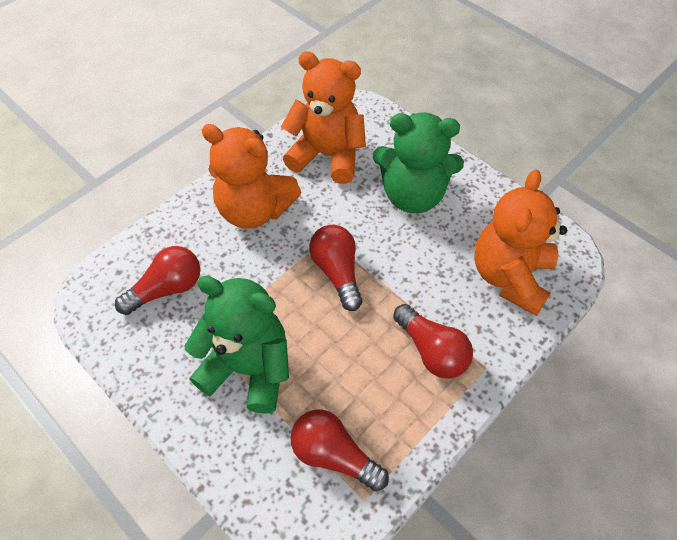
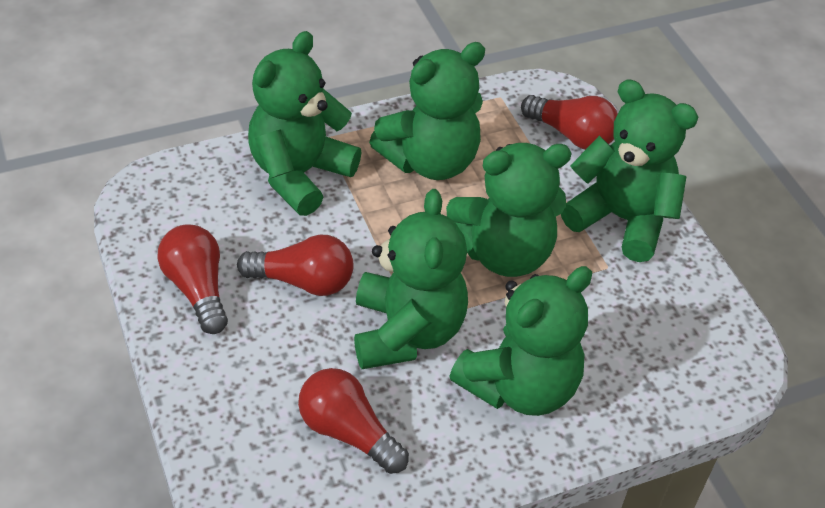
green teddy bear: [185,276,289,414] [373,113,464,213] = 2 -> [248,31,361,216] [354,189,468,369] [369,42,485,180] [446,143,572,277] [449,266,592,416] [561,80,698,262] = 6
orange teddy bear: [201,124,301,229] [281,51,366,184] [474,170,567,316] = 3 -> none = 0

